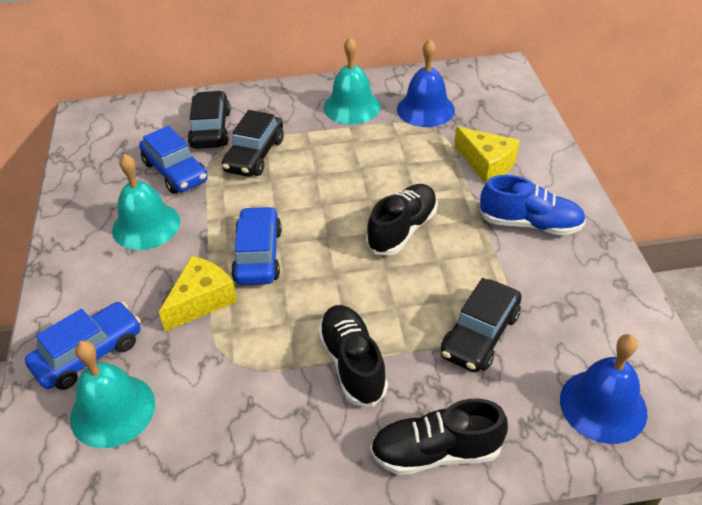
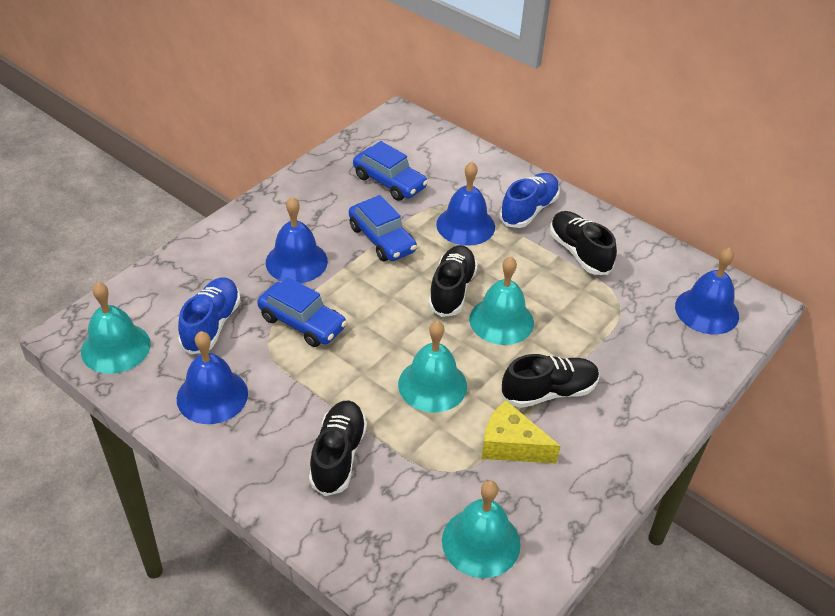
black car: [188,90,231,149] [222,110,284,177] [441,278,522,372] = 3 -> none = 0
black shoe: [318,305,388,407] [366,184,437,255] [370,399,508,475] = 3 -> [309,400,367,496] [428,245,478,317] [502,354,599,408] [550,211,617,275] = 4
blue bell: [397,39,455,127] [560,334,648,444] = 2 -> [177,331,248,424] [266,197,328,283] [436,162,495,246] [675,247,739,334] = 4
blue shoe: [479,175,586,236] = 1 -> [178,278,241,355] [499,173,560,228] = 2
turquoise bell: [70,341,155,448] [112,154,180,250] [323,37,381,124] = 3 -> [81,282,151,374] [398,321,467,412] [442,481,520,578] [469,257,534,345] = 4
yellow cheese: [159,256,237,332] [454,127,520,184] = 2 -> [482,400,560,463] = 1

